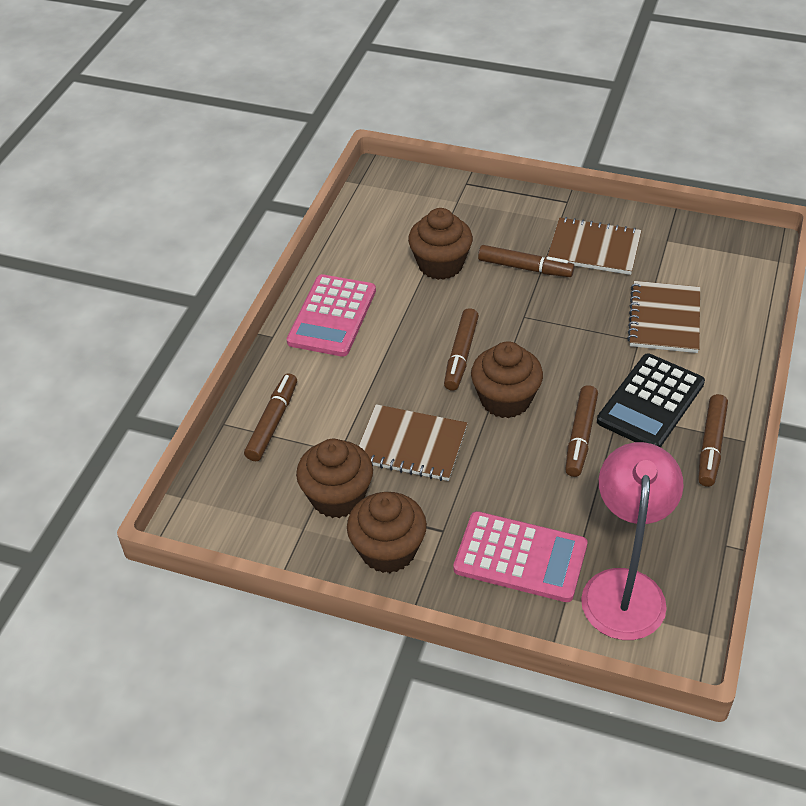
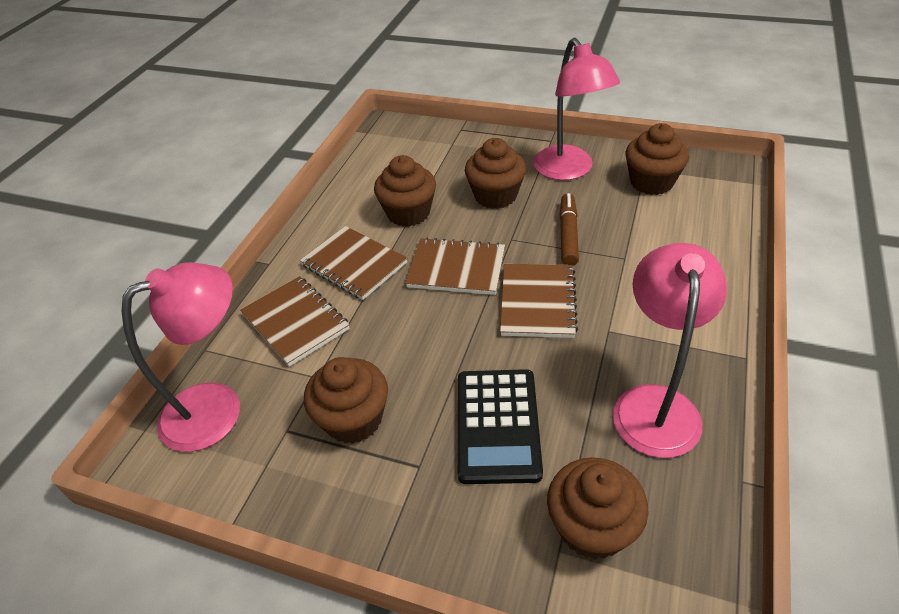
brown cupcake: [296,439,373,518] [347,492,427,573] [408,208,473,280] [471,341,543,418] = 4 -> [304,357,388,444] [374,155,436,227] [465,138,526,209] [547,457,649,559] [625,123,689,195] = 5
brown marker: [244,373,297,461] [444,308,479,390] [478,245,575,277] [565,385,598,477] [698,394,728,487] = 5 -> [559,193,579,266] = 1
brown notebook: [359,404,468,481] [548,217,642,275] [627,281,700,353] = 3 -> [240,276,350,367] [300,226,407,300] [405,237,505,295] [500,264,578,338] = 4
pink calculator: [287,274,376,357] [453,511,587,602] = 2 -> none = 0
pink lamp: [581,442,684,640] = 1 -> [122,262,240,452] [533,38,620,180] [613,243,727,458] = 3

